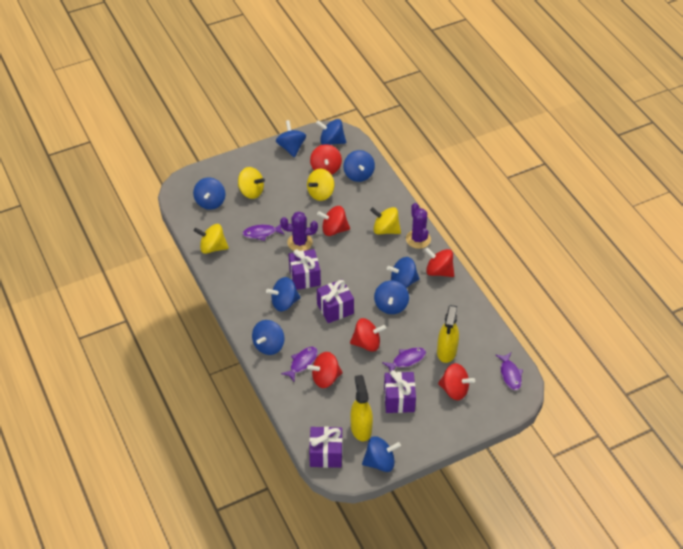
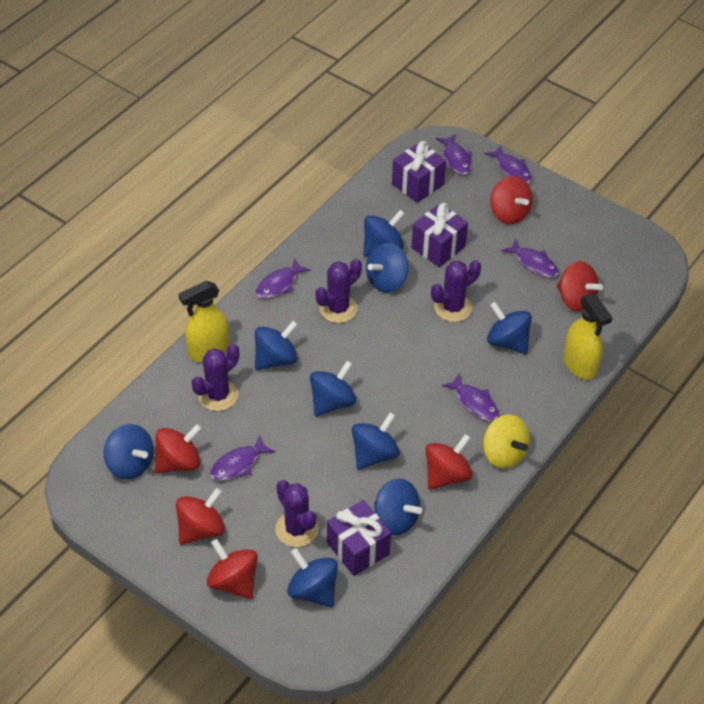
purple cactus: [280,212,318,251] [406,203,431,249] = 2 -> [192,344,239,411] [275,480,318,547] [315,259,362,323] [431,260,481,322] = 4
purple fish: [242,224,285,241] [281,347,318,381] [382,347,426,372] [496,353,523,390] = 4 -> [210,436,275,481] [256,258,311,299] [436,134,472,175] [442,373,499,421] [484,146,532,184] [502,239,559,278] = 6
purple gift: [289,249,321,290] [309,427,342,468] [317,279,354,323] [384,370,416,413] = 4 -> [327,500,391,576] [392,141,446,203] [412,203,468,267] = 3
yellow spinning top: [194,224,229,254] [238,167,265,199] [307,169,334,201] [370,207,401,235] = 4 -> [483,414,530,469] = 1

